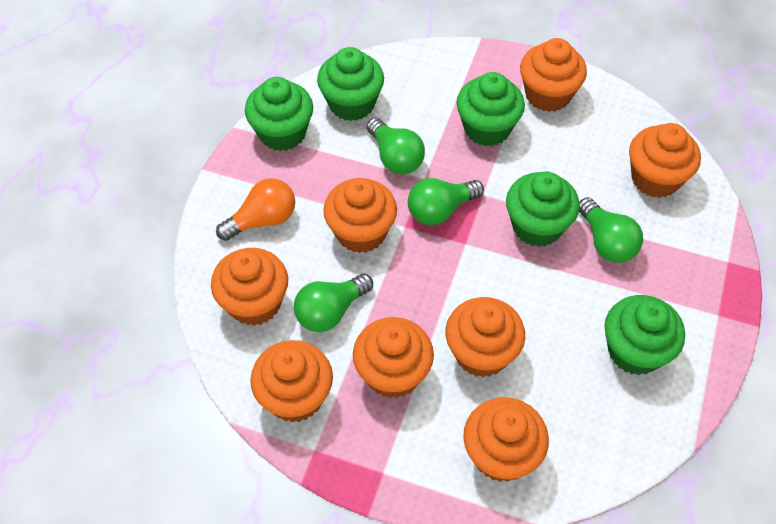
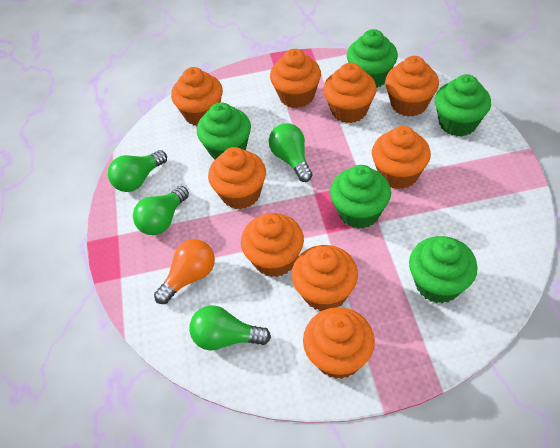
orange cupcake: [211,248,288,326] [250,340,333,423] [323,178,397,253] [353,317,434,398] [445,297,525,377] [463,397,549,482] [520,38,587,112] [629,123,701,198] = 8 -> [171,67,223,126] [208,147,266,209] [241,213,304,277] [270,49,321,108] [292,245,358,311] [303,307,375,379] [323,63,377,123] [372,126,431,189] [385,56,439,117] = 9

